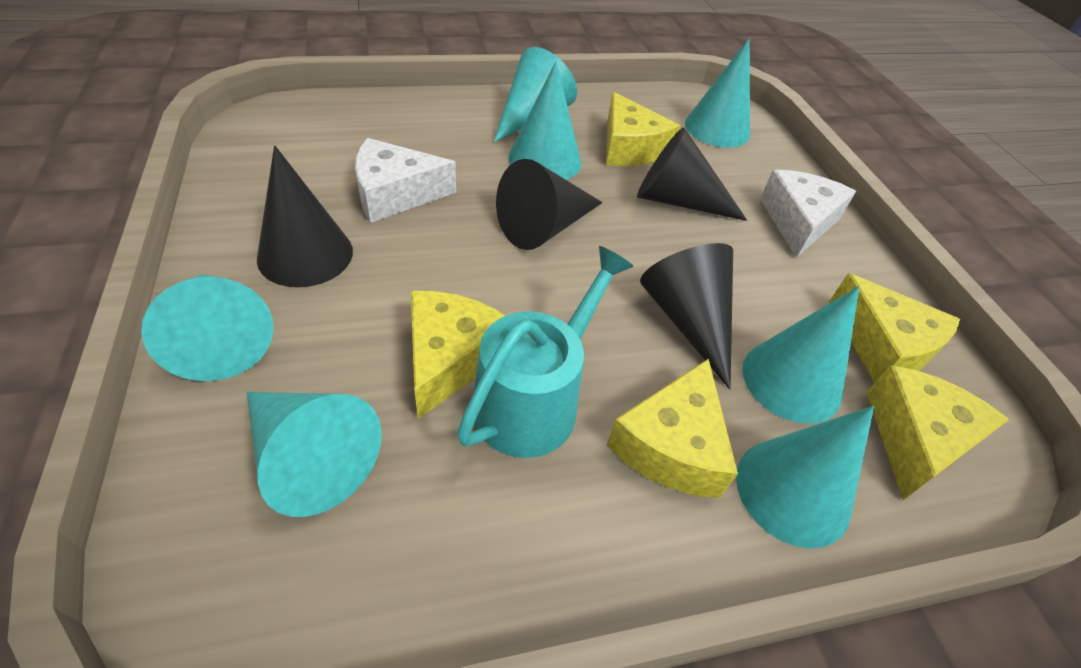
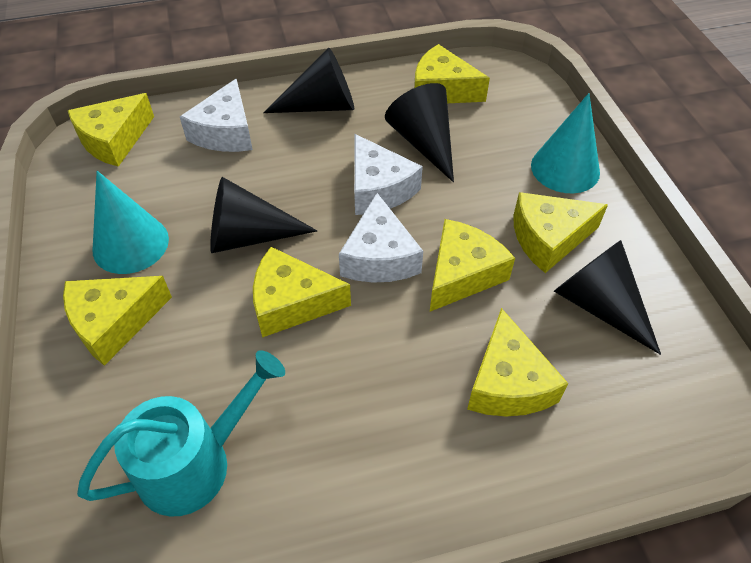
turquoise cone: [141,274,274,381] [247,392,382,517] [494,47,577,142] [508,62,581,180] [685,38,750,148] [736,406,874,548] [742,286,859,424] = 7 -> [93,171,169,274] [531,93,600,193] = 2
white cheese: [355,138,456,223] [760,170,856,258] = 2 -> [180,78,253,152] [339,193,423,283] [354,134,423,215] = 3
yellow cheese: [411,291,505,419] [606,92,680,166] [606,358,738,498] [829,273,960,383] [866,365,1009,500] = 5 -> [63,276,172,366] [68,93,154,167] [253,247,351,338] [414,44,490,103] [430,219,515,312] [467,308,568,417] [513,192,608,273] = 7

